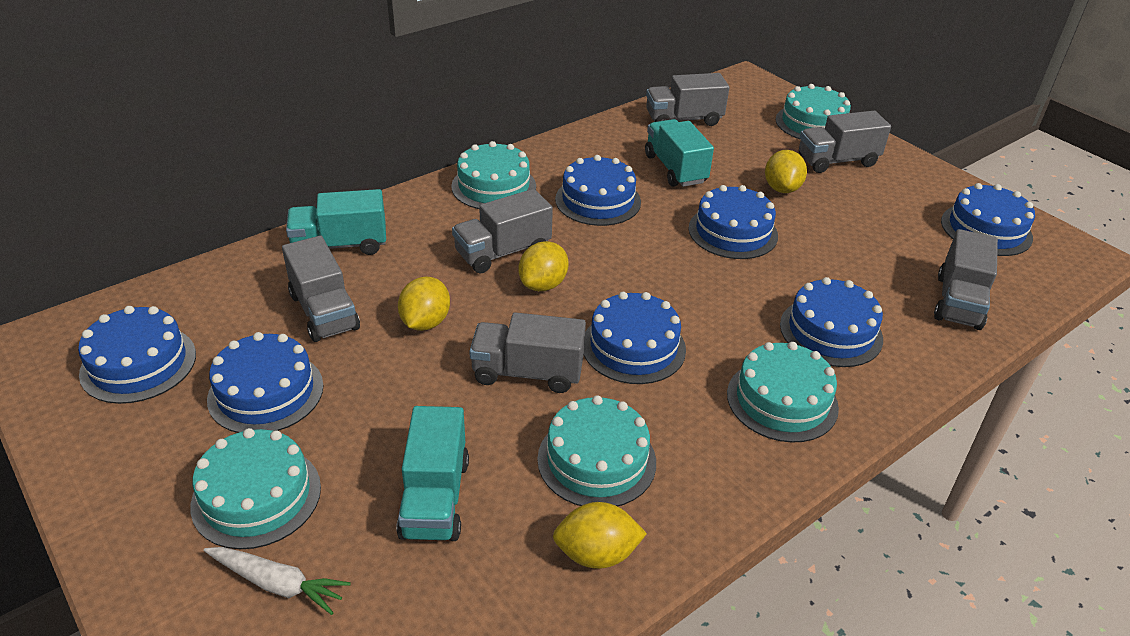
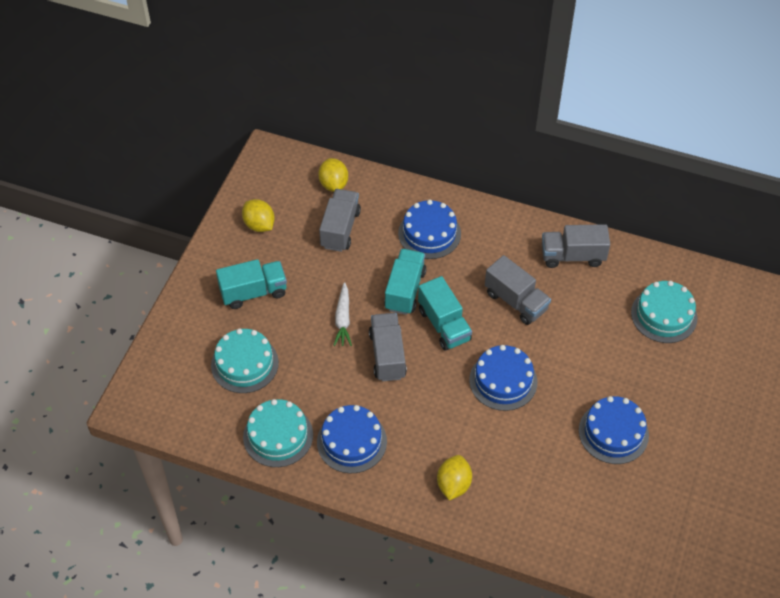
blue cake: [78,306,196,404] [207,332,324,433] [555,155,641,226] [584,292,686,384] [688,185,778,259] [780,277,883,367] [941,183,1035,256] = 7 -> [317,405,387,474] [398,200,461,259] [469,345,537,411] [579,396,649,464] = 4
grey truck: [282,236,360,342] [452,189,553,273] [469,312,586,393] [646,73,729,126] [799,111,891,173] [934,229,998,330] = 6 -> [319,189,361,252] [369,313,407,381] [485,255,551,325] [542,224,610,268] = 4
turquoise cake: [190,428,321,549] [451,141,536,209] [537,395,656,507] [727,342,839,443] [776,84,851,140] = 5 -> [211,328,279,393] [243,399,313,467] [631,281,697,343] = 3
yellow lemon: [398,277,450,331] [518,241,569,291] [553,502,647,569] [765,150,807,193] = 4 -> [242,199,275,232] [318,158,348,192] [437,455,472,500] = 3

